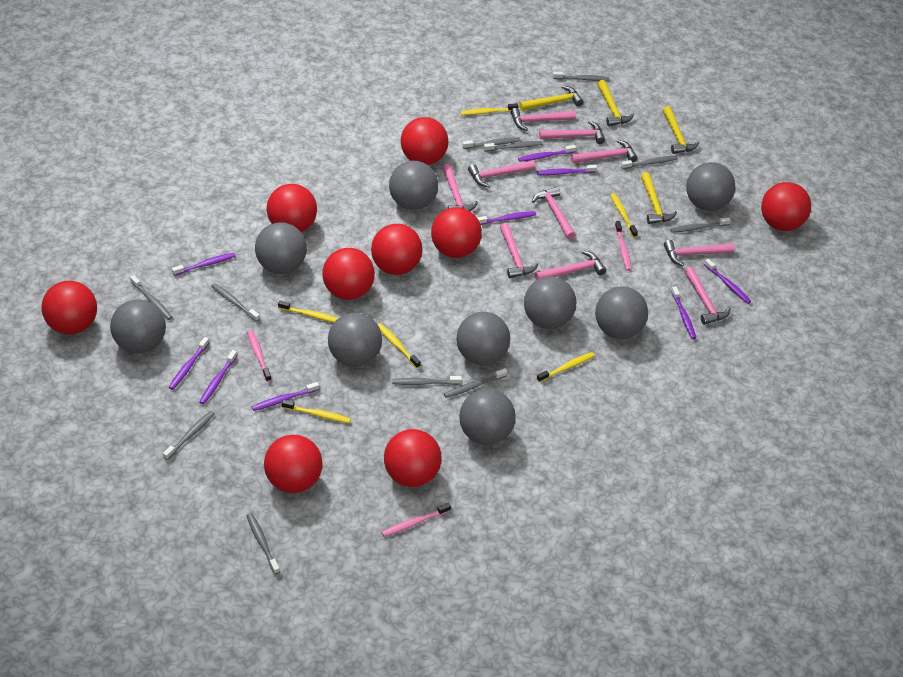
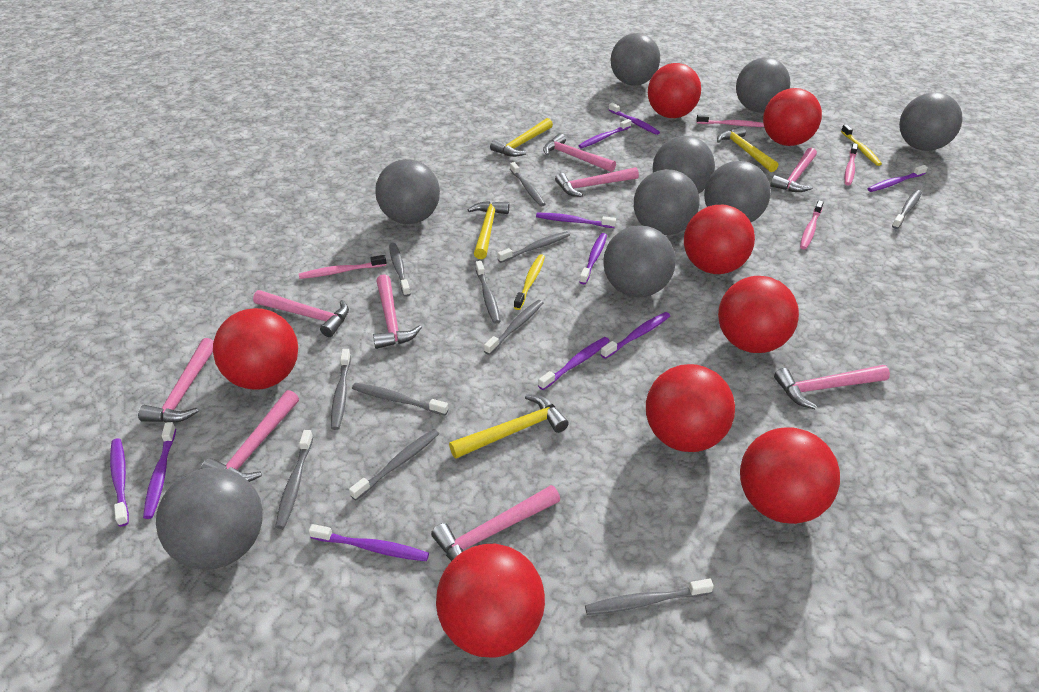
pink hammer: [442,164,478,211] [468,160,536,187] [500,223,538,278] [510,108,576,131] [532,187,576,239] [535,251,606,280] [539,121,605,144] [571,140,638,164] [664,240,735,266] [684,267,731,325] = 10 -> [138,338,214,423] [201,390,299,482] [253,290,349,337] [373,274,422,349] [431,485,560,561] [543,133,616,172] [555,167,639,197] [770,148,817,192] [774,365,890,409] = 9
pink toothbrush: [247,330,271,382] [381,503,451,537] [615,221,632,271] = 3 -> [299,255,386,279] [696,115,764,127] [800,200,824,250] [845,143,858,186] = 4
purple toothbrush: [169,337,209,390] [172,253,236,276] [200,350,237,404] [252,382,319,411] [477,211,536,225] [518,145,576,162] [537,165,597,175] [671,286,696,339] [704,259,751,304] = 9 -> [110,438,129,527] [143,422,176,519] [309,524,429,561] [536,213,616,228] [538,337,610,390] [578,119,631,148] [579,233,607,284] [601,312,670,359] [609,103,660,135] [868,165,928,192] = 10
red ball: [41,281,97,335] [264,435,323,493] [267,184,317,232] [322,248,375,300] [371,224,423,275] [384,429,442,487] [401,117,448,165] [431,207,482,258] [761,182,811,231] = 9 -> [213,308,298,390] [436,544,545,658] [646,364,735,452] [648,63,701,118] [684,205,755,274] [718,276,799,353] [740,427,840,524] [763,88,822,146] = 8
yellow toothbrush: [278,301,338,323] [282,400,351,423] [377,323,421,368] [460,103,518,115] [537,352,595,382] [611,193,638,237] = 6 -> [514,254,545,310] [841,125,882,166] = 2

